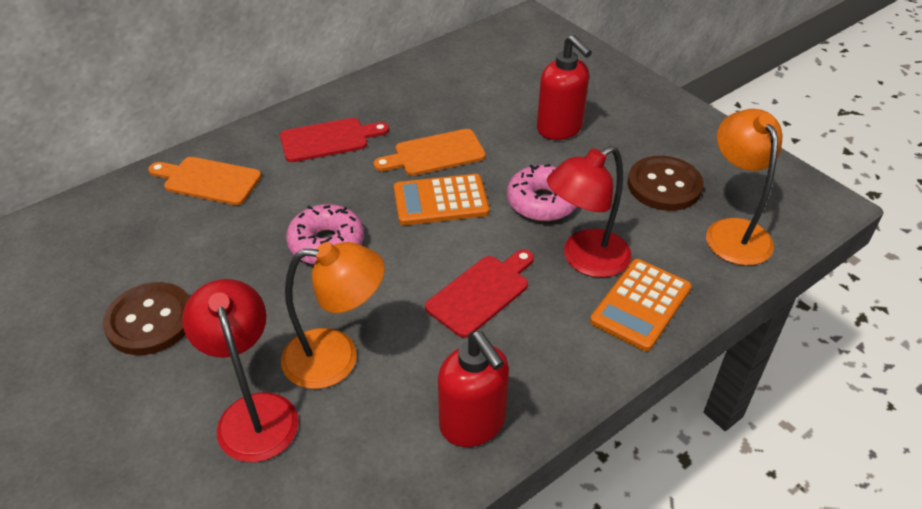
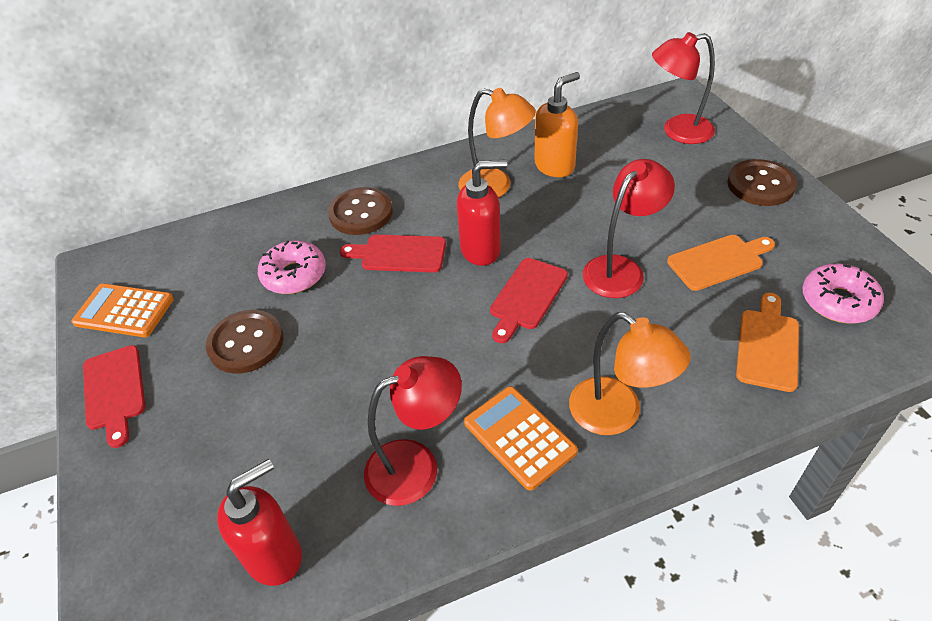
brown button: [103,282,190,355] [628,156,703,211] = 2 -> [206,310,284,374] [328,187,393,235] [727,159,797,206] = 3
orange soap dispenser: none = 0 -> [535,72,580,177] = 1
red cutting board: [280,118,389,162] [425,249,534,338] = 2 -> [83,345,146,448] [340,235,446,273] [490,258,568,343] = 3
red lamp: [182,279,299,462] [547,146,632,278] = 2 -> [364,356,462,506] [583,159,675,298] [652,32,715,144] = 3

